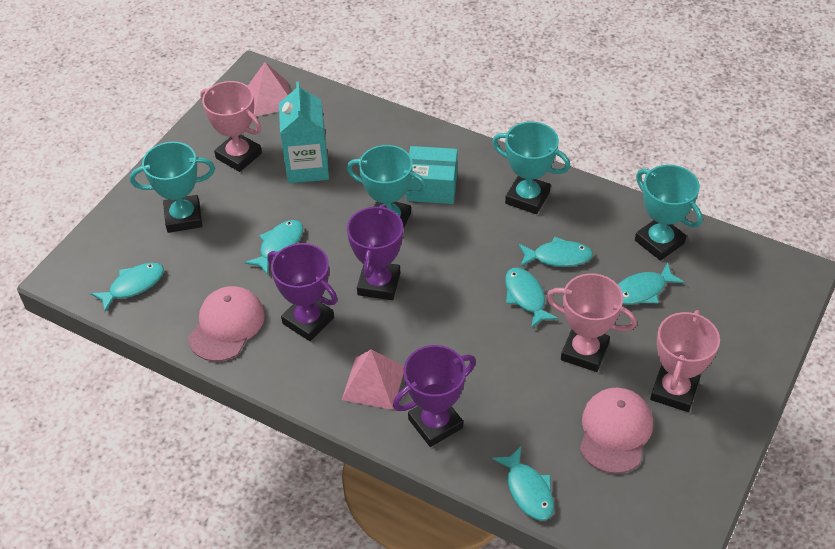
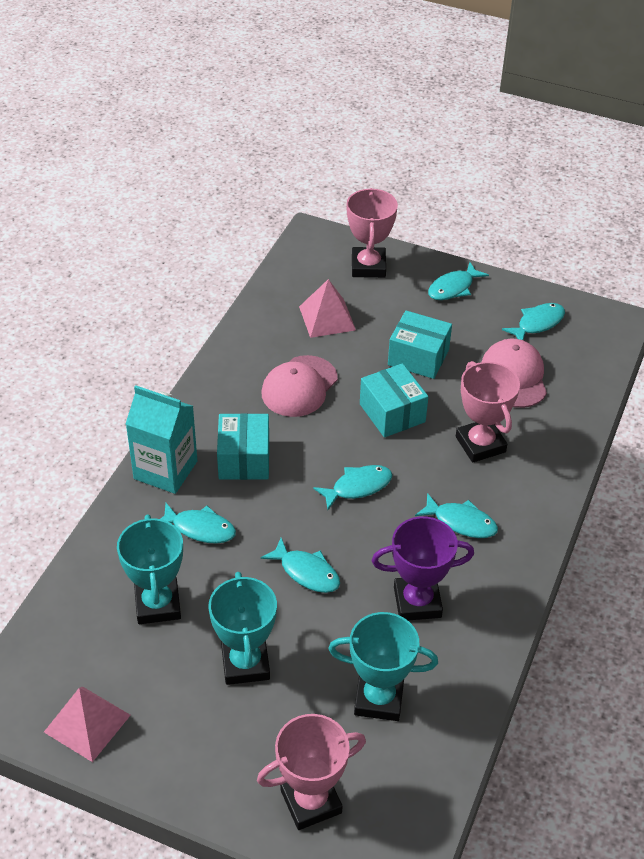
purple trophy: [268,243,338,341] [347,204,403,300] [393,345,476,447] = 3 -> [372,516,474,620] = 1
turquoise box: [406,146,458,204] = 1 -> [217,413,269,480] [360,363,428,438] [388,311,452,379] = 3
turquoise trophy: [130,142,215,233] [347,145,427,229] [492,122,571,214] [635,165,703,261] = 4 -> [117,514,183,624] [209,572,277,685] [328,612,438,721] = 3

